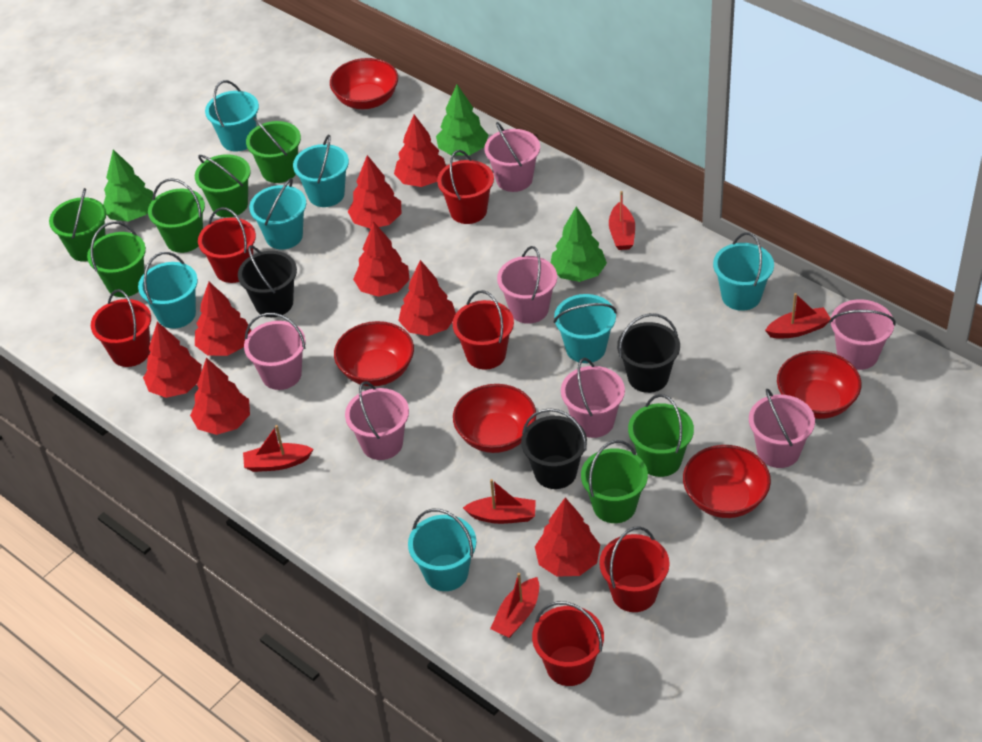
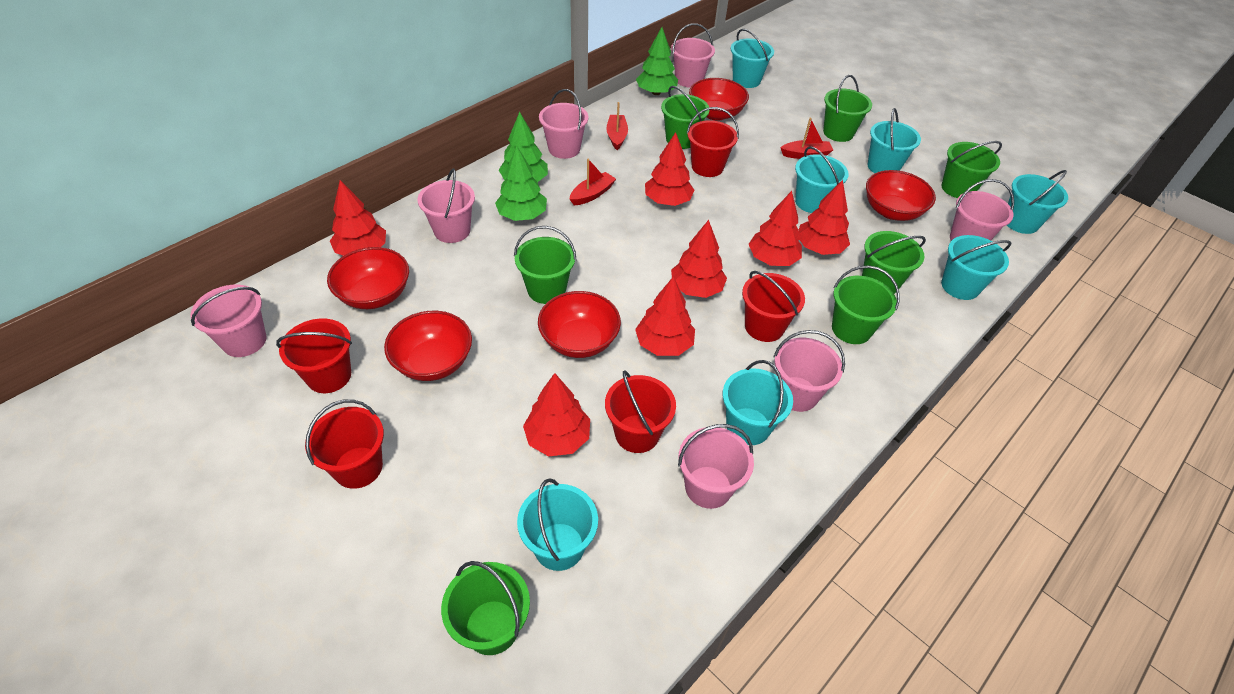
black bucket: [238,245,297,317] [521,408,587,489] [617,313,680,393] = 3 -> none = 0
red boat: [243,425,313,472] [463,479,536,524] [490,573,539,638] [609,191,635,250] [765,293,831,339] = 5 -> [570,158,616,205] [606,102,628,150] [780,117,833,159] = 3
red bucket: [91,289,151,367] [198,207,256,283] [437,150,494,224] [452,290,514,370] [532,601,604,686] [599,526,670,612] = 6 -> [276,318,352,393] [305,399,384,489] [605,370,676,453] [687,107,739,177] [742,271,805,342] = 5
red tree: [143,322,202,398] [190,358,250,435] [195,282,251,356] [348,155,401,229] [353,222,410,297] [394,115,446,187] [398,260,456,336] [535,498,600,577] = 8 -> [330,180,386,256] [523,373,590,456] [635,276,695,356] [645,132,695,206] [671,220,727,298] [749,191,802,266] [799,180,850,255] = 7

